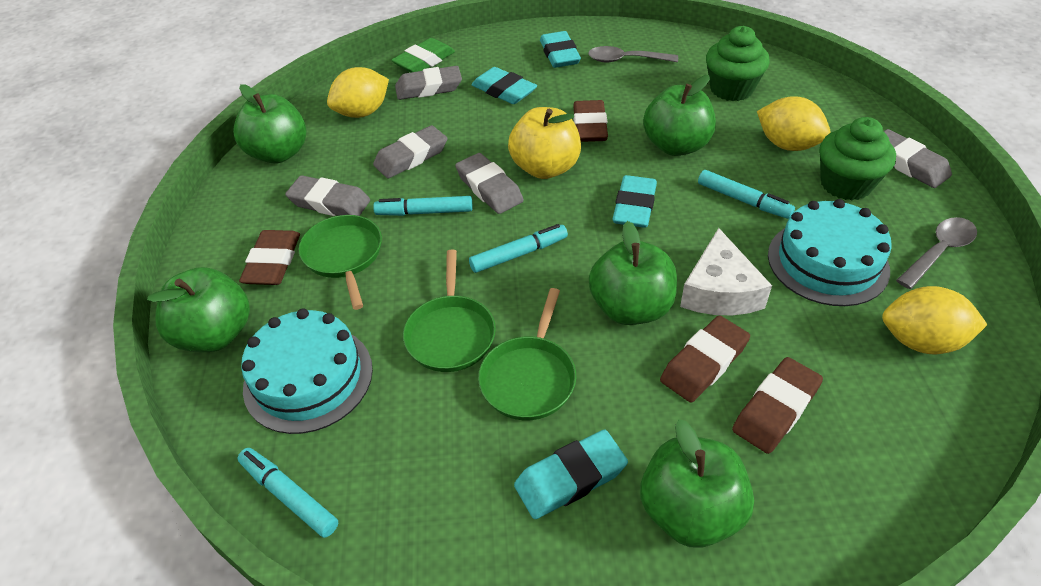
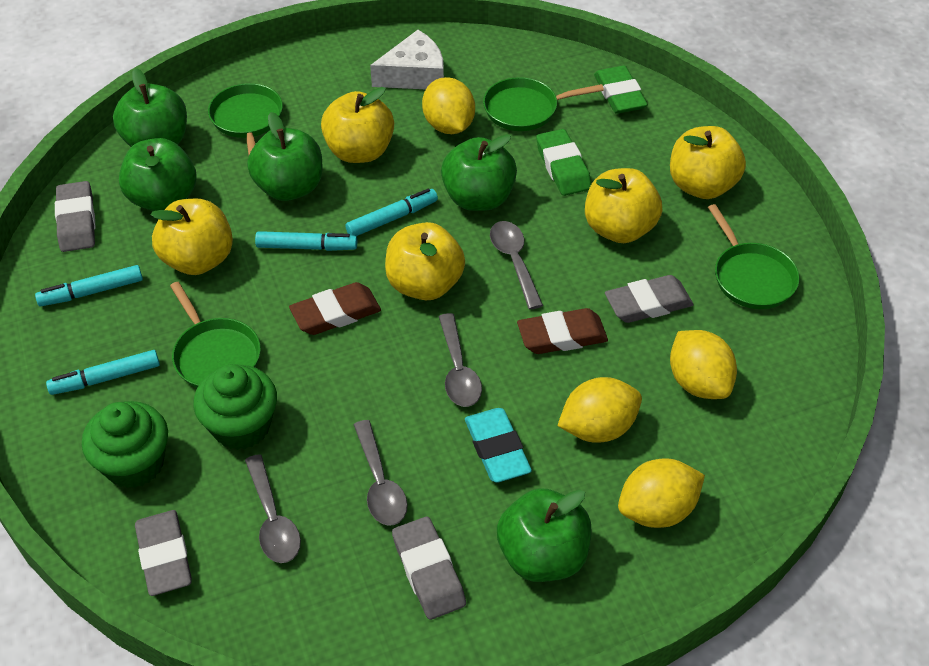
brown eraser: [239,230,300,285] [573,100,608,142] [660,315,750,403] [732,357,823,454] = 4 -> [289,282,381,335] [517,308,608,354] = 2
green eraser: [391,38,455,72] = 1 -> [536,129,591,196] [594,66,648,114] = 2
green pan: [298,215,382,310] [403,249,496,372] [478,288,576,420] = 3 -> [170,282,261,388] [208,83,283,155] [483,77,604,131] [708,204,800,309] = 4
grey eraser: [285,175,370,216] [373,125,447,178] [395,66,462,100] [455,153,524,214] [884,129,952,188] = 5 -> [55,181,95,252] [135,510,192,596] [392,517,466,620] [605,275,694,323] = 4
grey spoon: [588,46,678,63] [896,217,977,289] = 2 -> [245,454,301,563] [354,420,408,526] [439,313,482,407] [490,221,543,309] = 4
turquoise cake: [241,309,373,434] [768,199,892,306] = 2 -> none = 0
turquoise eraser: [471,67,537,104] [514,429,628,519] [540,31,581,68] [613,175,657,228] = 4 -> [465,408,532,483] = 1
yellow apple: [508,107,581,179] = 1 -> [151,199,233,275] [321,87,394,163] [385,222,465,300] [585,168,662,243] [670,126,746,199] = 5
yellow lemon: [327,67,389,118] [757,96,831,151] [882,286,988,354] = 3 -> [422,77,475,134] [557,377,642,443] [618,458,705,528] [670,330,737,399] = 4

